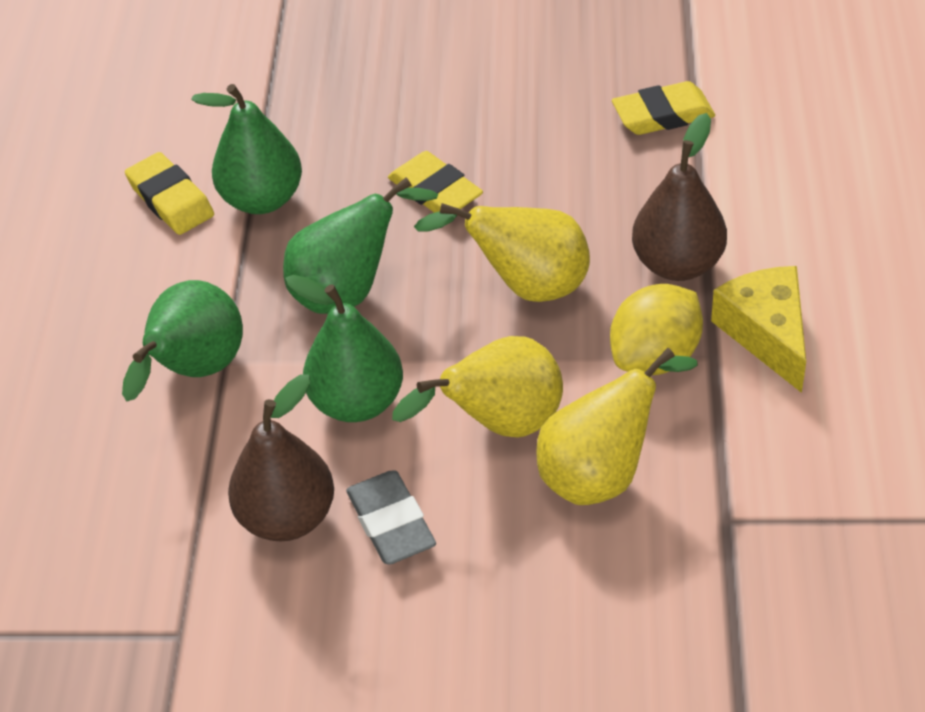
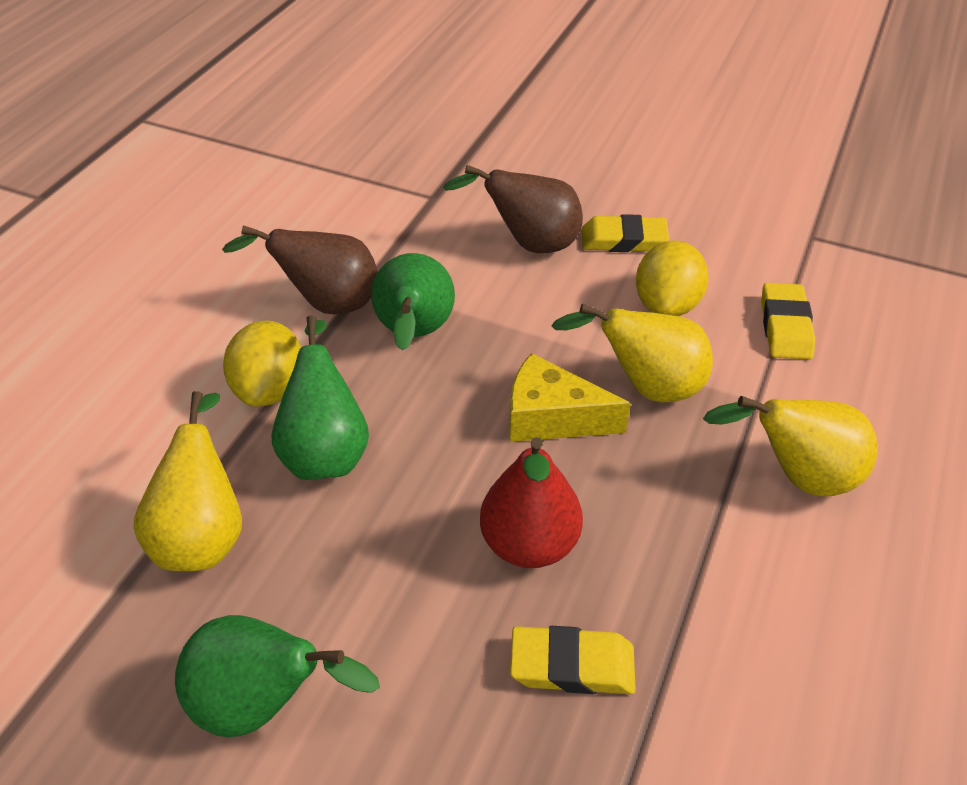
green pear: [122,280,243,401] [191,84,302,214] [283,177,438,314] [285,275,403,422] = 4 -> [175,615,380,738] [271,315,369,480] [371,253,455,350] = 3
grey eraser: [346,470,436,564] = 1 -> none = 0
red pear: none = 0 -> [480,437,583,568] = 1
yellow lemon: [610,284,703,375] = 1 -> [223,321,301,407] [636,240,709,316] = 2

